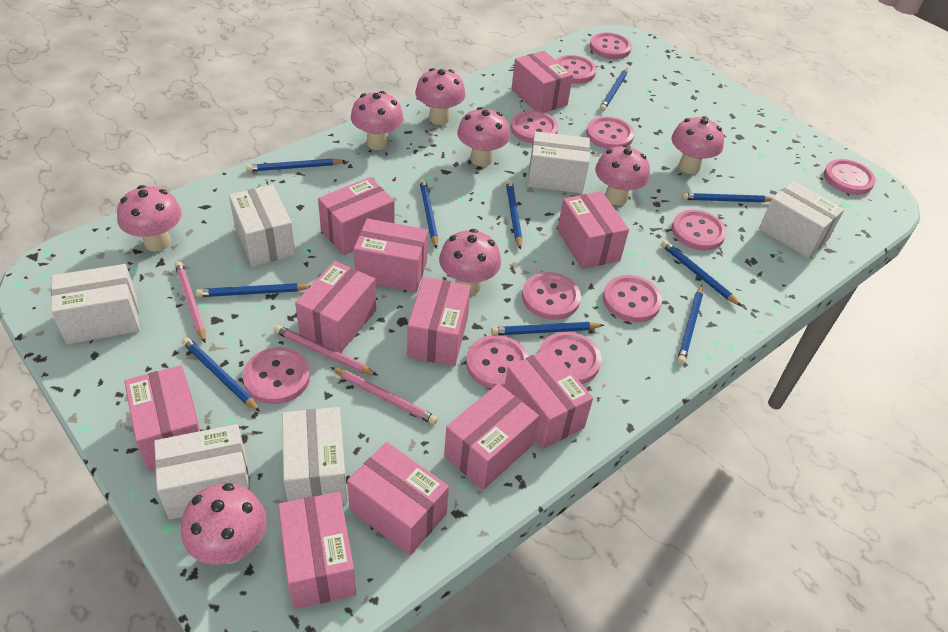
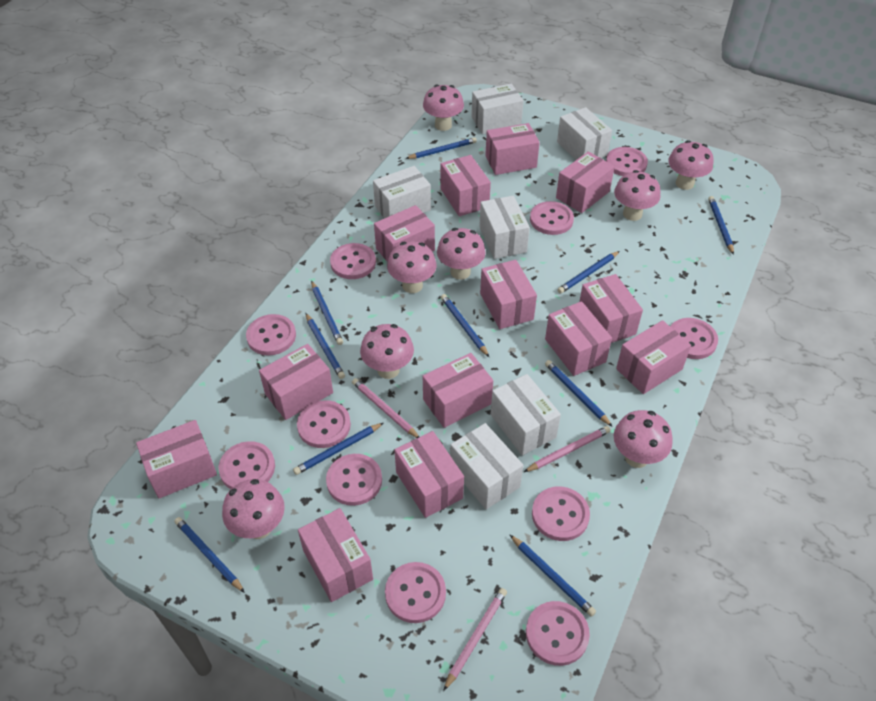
pink box: [124,365,200,471] [278,492,356,609] [295,261,376,353] [318,177,395,255] [347,442,449,555] [354,218,428,292] [407,277,471,366] [444,384,539,490] [504,348,593,449] [511,51,573,113] [557,191,629,269] = 11 -> [136,420,217,498] [259,344,333,420] [298,508,373,602] [374,205,435,262] [394,431,464,518] [423,353,493,428] [440,155,491,216] [480,260,537,329] [485,123,540,175] [545,301,612,376] [556,152,615,213] [579,274,643,343] [616,320,691,394] = 13

